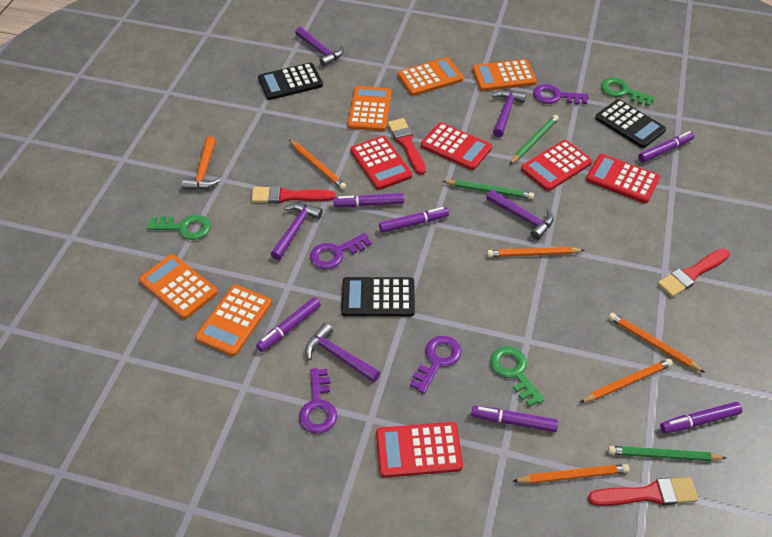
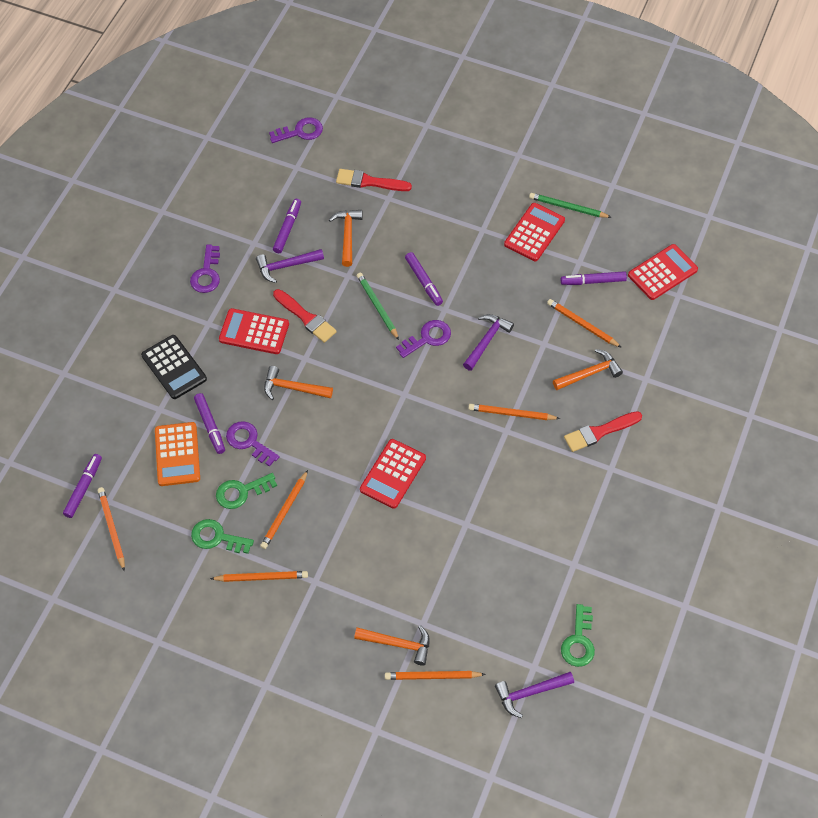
black calculator: [258,63,323,100] [341,277,415,317] [595,99,666,148] = 3 -> [141,335,207,399] = 1
green pencil: [442,180,534,199] [509,115,559,165] [608,446,726,461] = 3 -> [357,273,399,340] [529,193,612,218] = 2
orange calculator: [139,254,218,319] [195,285,272,357] [348,86,391,131] [397,58,463,96] [472,59,537,91] = 5 -> [155,422,200,486] = 1
orange hammer: [182,137,220,190] = 1 -> [264,366,333,400] [329,210,363,267] [354,625,430,666] [553,349,623,390] = 4
orange pencil: [289,140,347,190] [487,247,584,257] [513,464,630,484] [579,359,673,403] [608,313,705,373] = 5 -> [98,487,125,571] [210,571,308,582] [260,470,308,549] [385,671,486,680] [468,404,560,420] [547,299,622,348] = 6
purple hammer: [271,203,323,260] [295,27,344,67] [305,323,380,383] [486,190,554,240] [491,90,526,137] = 5 -> [256,249,324,283] [463,314,514,371] [495,672,574,718] = 3
purple marker: [256,297,321,352] [333,193,404,207] [379,207,449,233] [471,406,558,432] [638,131,695,163] [660,402,742,434] = 6 -> [63,454,102,518] [194,393,225,454] [273,199,301,253] [405,252,443,306] [561,271,627,285] = 5
red brush: [251,186,336,204] [388,118,426,175] [588,477,698,506] [658,249,730,297] = 4 -> [273,289,337,343] [336,169,412,191] [564,411,642,452] = 3
red calculator: [350,136,412,190] [376,422,463,478] [421,123,492,170] [521,140,592,191] [586,154,660,203] = 5 -> [219,308,289,354] [360,439,426,509] [504,203,565,261] [628,244,698,300] = 4

